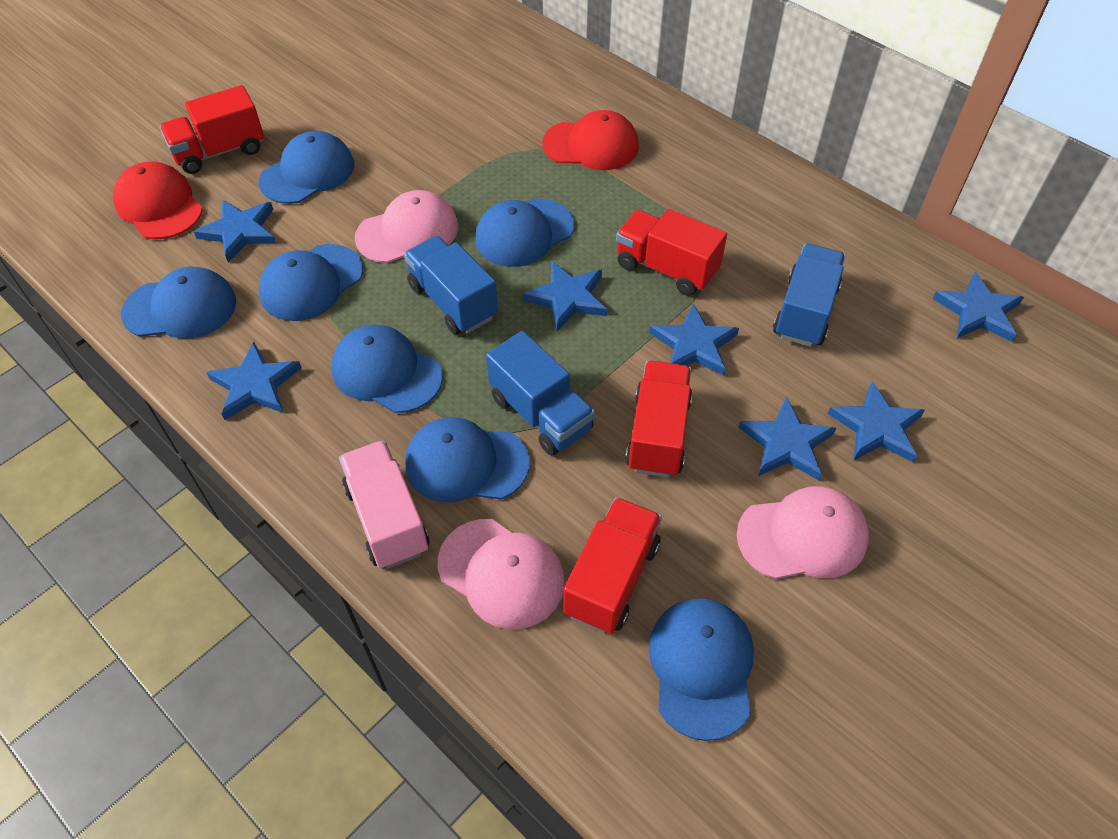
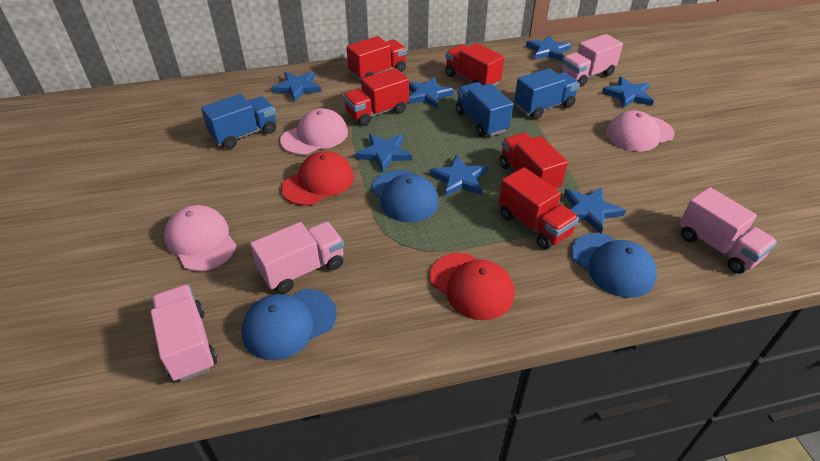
blue cap: [121,267,236,339] [259,131,354,204] [259,244,363,321] [332,325,443,413] [405,417,530,502] [475,199,574,267] [649,598,754,741] = 7 -> [241,289,337,360] [371,170,439,223] [571,233,657,298] = 3
pink truck: [339,440,429,569] = 1 -> [150,285,217,382] [250,222,344,293] [560,34,623,87] [680,187,777,274] = 4
red truck: [159,85,264,174] [563,497,662,634] [616,209,727,296] [625,361,692,478] = 4 -> [343,68,409,126] [346,36,407,81] [445,43,504,86] [498,167,579,250] [500,133,568,190] = 5

